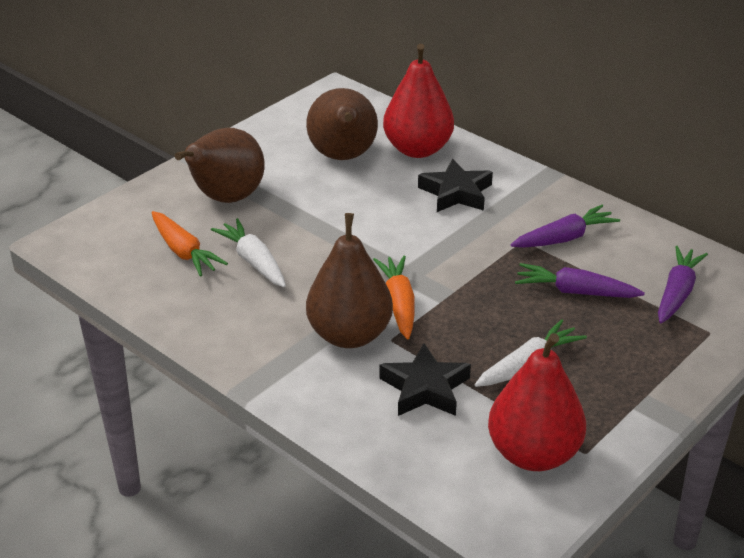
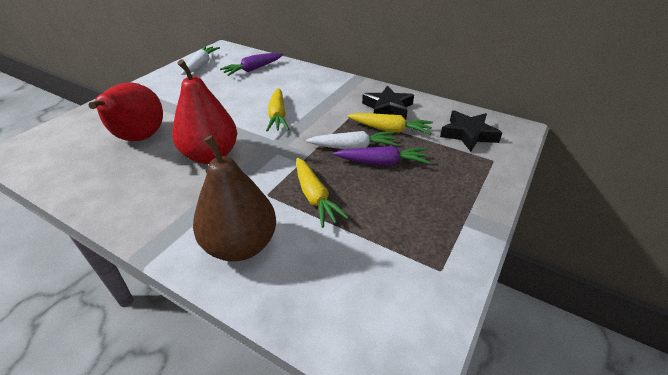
brown pear: [175,128,265,203] [306,88,378,160] [306,213,393,348] = 3 -> [193,135,276,261] = 1
orange carrot: [152,211,228,277] [373,255,415,339] = 2 -> none = 0
purple carrot: [511,205,620,248] [515,263,645,298] [658,246,708,323] = 3 -> [220,53,283,76] [333,146,430,165] = 2
yellow carrot: none = 0 -> [266,88,289,131] [296,158,349,228] [348,113,433,135] = 3

